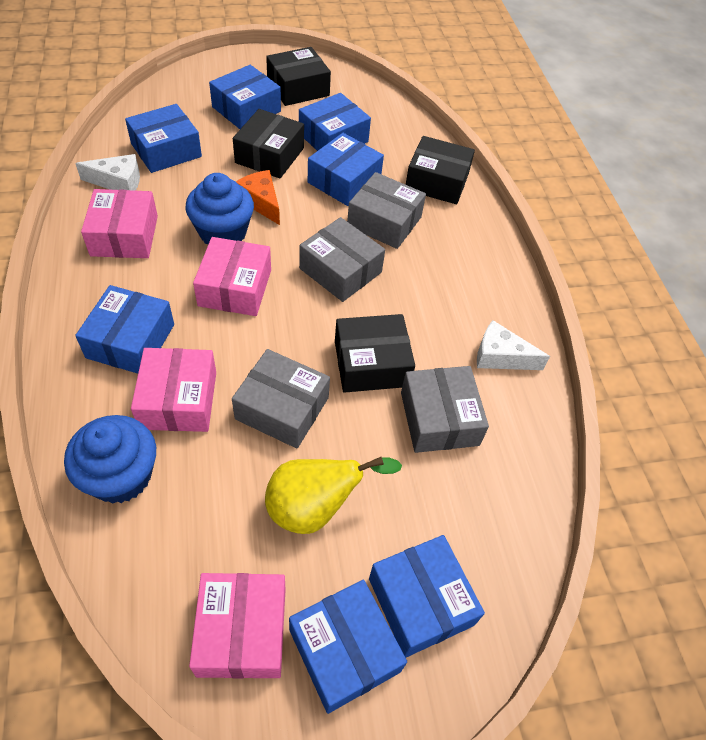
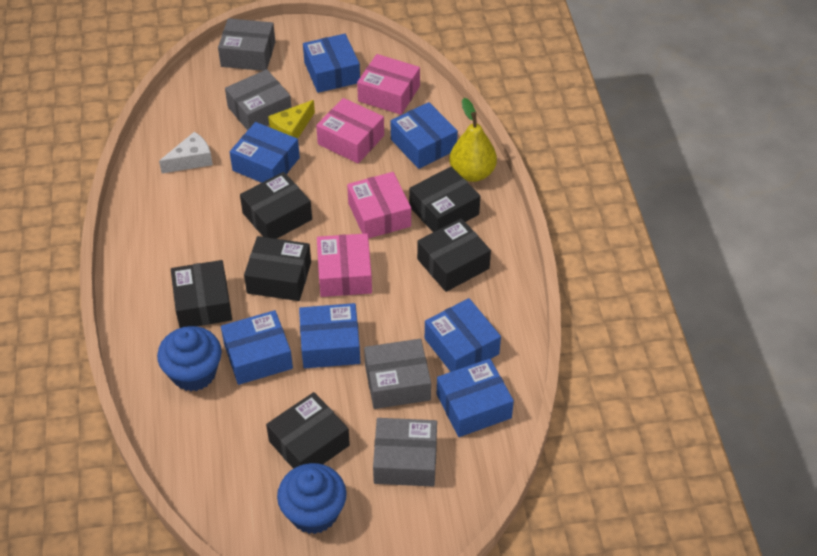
black box: [233,109,304,179] [266,47,331,106] [335,314,415,393] [406,136,475,204] = 4 -> [171,260,232,328] [240,172,312,239] [244,236,311,301] [266,392,350,469] [409,166,480,232] [417,218,491,292] = 6
orange cheese: [236,170,280,225] = 1 -> none = 0
white cheese: [75,154,140,191] [477,320,550,370] = 2 -> [159,132,213,174] = 1
yellow cheese: none = 0 -> [268,100,315,138] = 1

